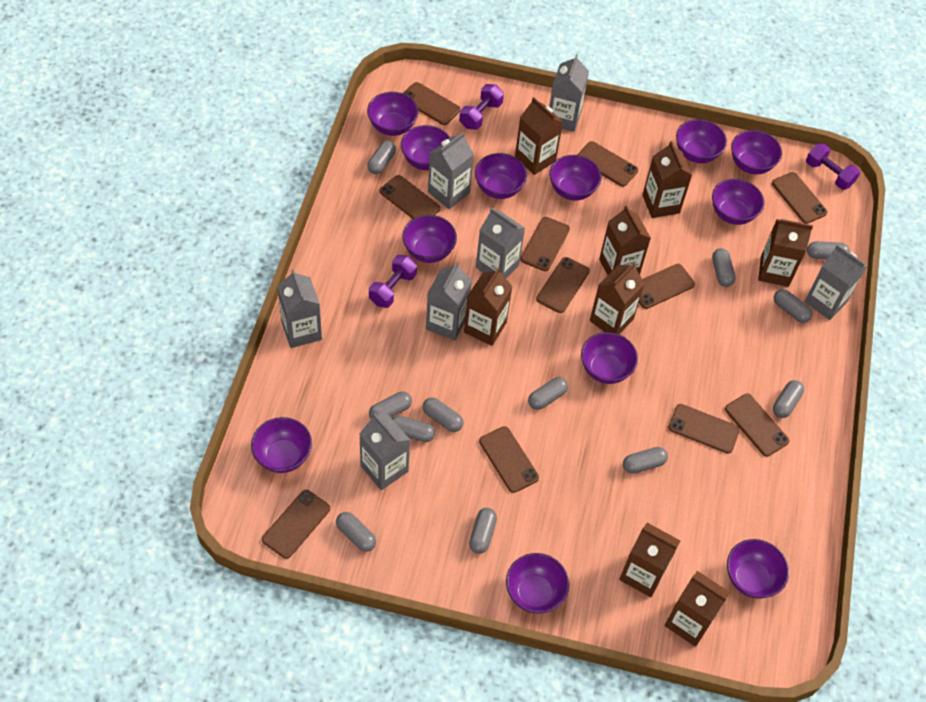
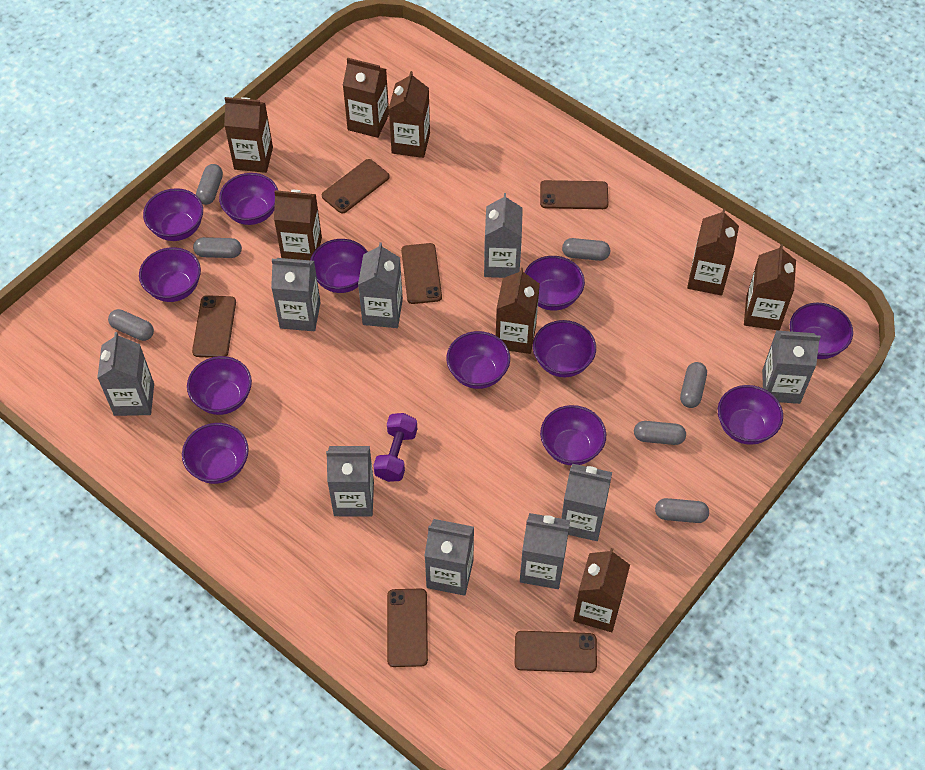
brown phone: [262,490,330,559] [380,175,441,219] [403,82,460,125] [479,426,539,493] [521,217,570,271] [536,257,590,313] [577,141,638,187] [639,264,695,309] [668,404,740,454] [725,394,789,457] [772,172,828,224] = 11 -> [192,295,236,358] [322,159,390,214] [387,589,428,667] [401,243,442,304] [515,631,597,673] [540,180,608,209] = 6
grey capsule: [336,512,376,552] [367,141,396,174] [369,391,412,419] [392,415,435,442] [422,397,463,432] [469,508,497,554] [528,377,568,410] [623,447,668,474] [712,248,736,287] [773,380,804,418] [774,289,813,323] [807,241,850,259] = 12 -> [108,309,154,341] [193,237,242,258] [196,164,223,205] [562,238,610,261] [634,421,686,445] [655,498,709,523] [680,362,707,408] = 7
grey carton: [277,269,322,348] [359,413,410,490] [426,262,472,341] [428,132,474,209] [476,208,525,278] [549,54,589,132] [804,244,867,320] = 7 -> [97,332,154,416] [271,258,321,331] [326,446,374,516] [358,242,403,328] [425,519,474,596] [484,193,523,278] [520,513,570,589] [561,464,612,541] [762,330,821,404] = 9
purple dumbbell: [369,255,417,308] [459,84,504,130] [806,143,860,190] = 3 -> [373,413,417,482] = 1

